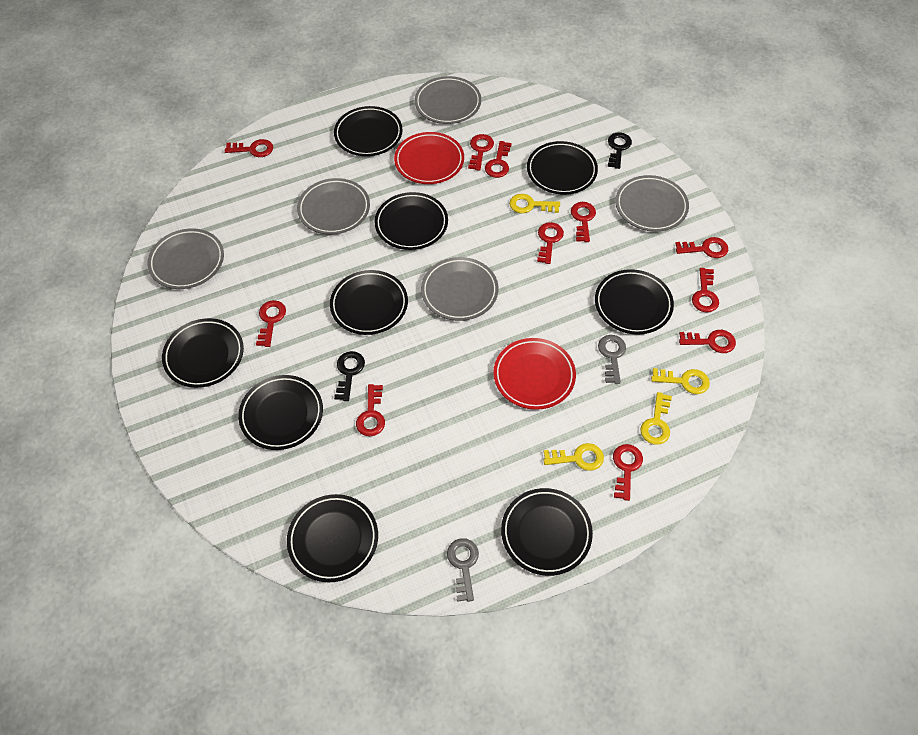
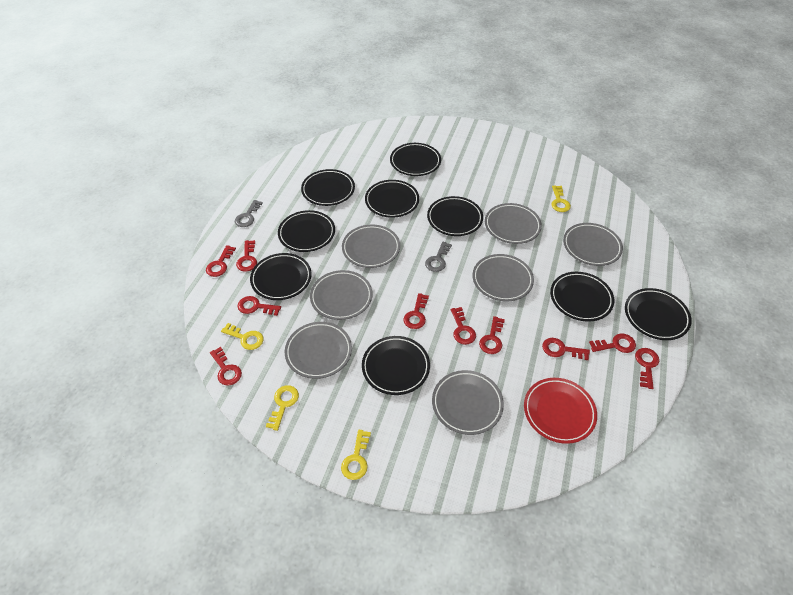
black key: [334,351,365,401] [608,132,632,169] = 2 -> none = 0
grey plate: [147,228,224,289] [297,178,370,235] [415,76,481,124] [421,257,498,321] [615,175,689,232] = 5 -> [285,322,352,379] [310,270,373,320] [342,224,400,268] [432,370,504,435] [472,254,534,301] [485,203,542,244] [563,223,623,266] = 7
red key: [225,139,273,157] [256,300,286,347] [356,384,385,436] [468,134,494,171] [485,141,512,178] [537,222,564,264] [571,202,596,242] [613,444,643,501] [675,237,728,258] [679,330,736,353] [692,268,719,313] = 11 -> [206,245,236,277] [210,347,242,385] [236,240,257,272] [237,296,281,316] [403,293,429,329] [451,307,476,345] [479,316,505,354] [542,338,590,360] [589,333,636,353] [635,348,659,389] = 10
red plate: [394,132,464,184] [493,338,576,410] = 2 -> [524,378,597,444] = 1

